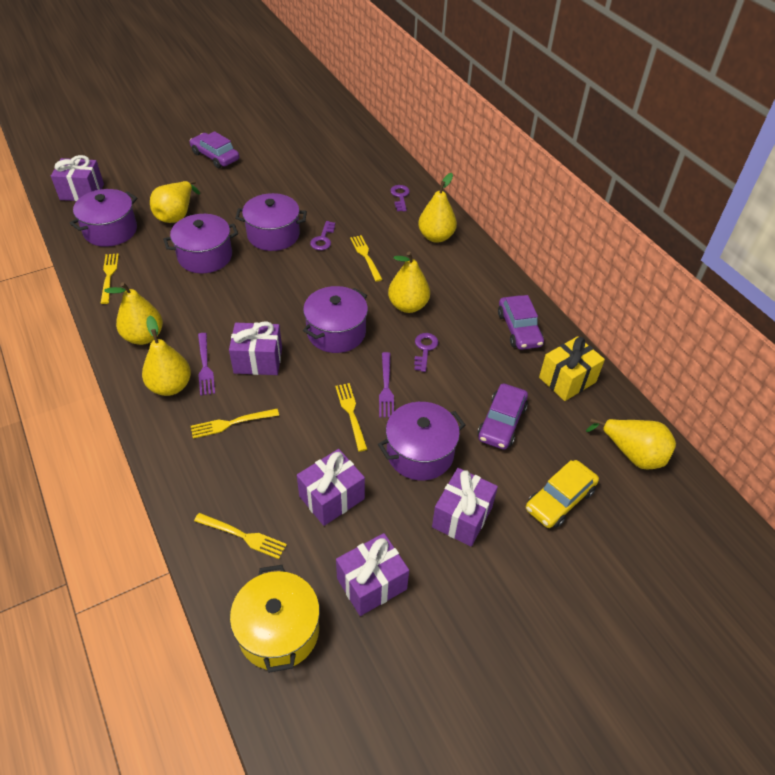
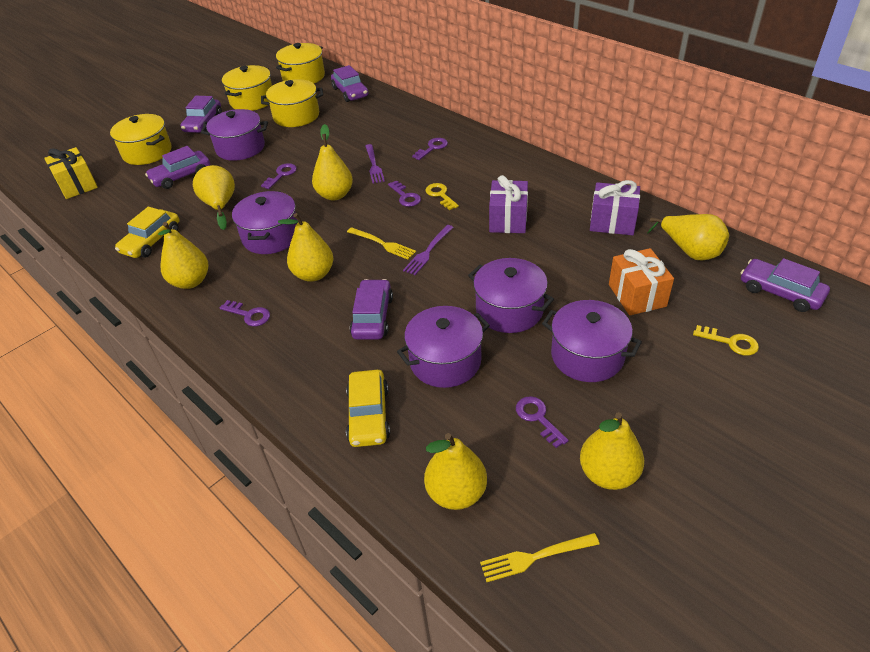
orange gift: none = 0 -> [609,248,674,315] = 1
purple car: [190,131,239,168] [478,384,528,450] [498,295,544,350] = 3 -> [145,146,210,189] [180,96,222,133] [331,65,369,102] [350,279,393,339] [741,258,830,312] = 5
purple gift: [51,155,104,201] [229,322,282,375] [297,449,365,526] [336,533,409,616] [432,468,498,547] = 5 -> [489,175,528,233] [590,180,640,235] = 2
purple key: [310,221,335,250] [390,185,410,212] [414,333,438,372] = 3 -> [219,300,270,326] [261,163,297,189] [388,181,421,207] [412,138,448,160] [516,396,569,448] = 5
yellow car: [526,460,599,528] = 1 -> [115,207,180,258] [346,370,390,447] = 2
yellow fork: [101,253,119,304] [191,409,279,439] [194,513,287,559] [335,383,367,452] [350,235,383,282] = 5 -> [347,227,416,259] [480,533,599,582] = 2
yellow key: none = 0 -> [425,183,459,210] [693,325,759,356] = 2
yellow pear: [104,282,163,345] [142,315,191,396] [150,180,200,223] [388,252,430,313] [418,173,457,243] [586,419,676,469] = 6 -> [158,222,208,289] [193,165,235,230] [278,213,333,282] [312,124,353,200] [424,433,487,510] [580,412,644,490] [647,214,729,260] = 7
yellow pot: [230,565,320,673] = 1 -> [110,114,172,165] [222,65,272,111] [261,79,323,127] [276,43,325,83] = 4

